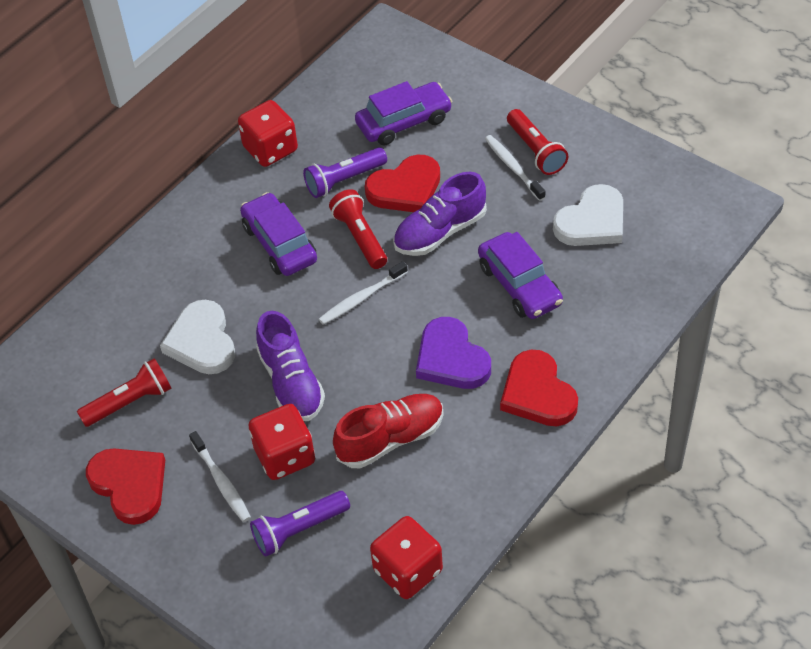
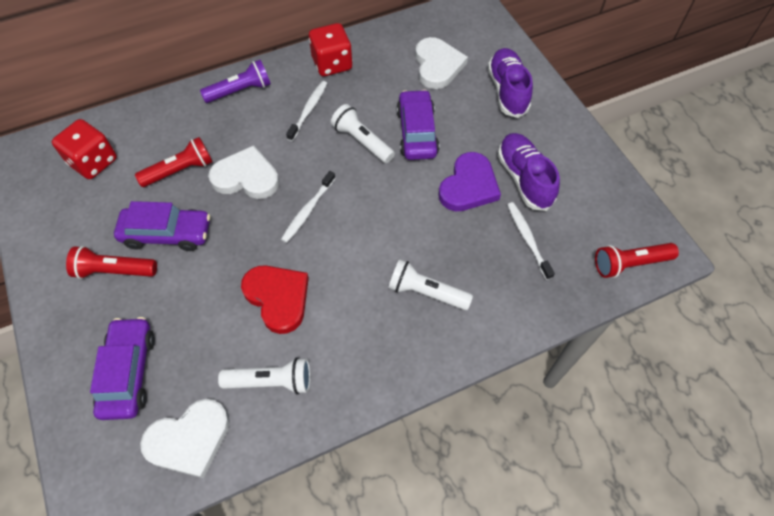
purple flashlight: [250,491,350,557] [303,147,387,198] = 2 -> [200,60,271,103] = 1
red dice: [238,100,298,167] [249,404,315,480] [370,516,443,599] = 3 -> [52,119,117,179] [309,23,352,76] = 2
red heart: [86,448,165,525] [365,155,440,212] [500,350,578,426] = 3 -> [241,265,309,334] = 1
red shoe: [333,394,444,468] = 1 -> none = 0
white flashlight: none = 0 -> [218,357,310,395] [331,104,395,163] [388,259,473,310] = 3
white heart: [160,300,235,374] [553,184,623,246] = 2 -> [140,399,230,478] [208,145,279,199] [415,37,468,89] = 3

